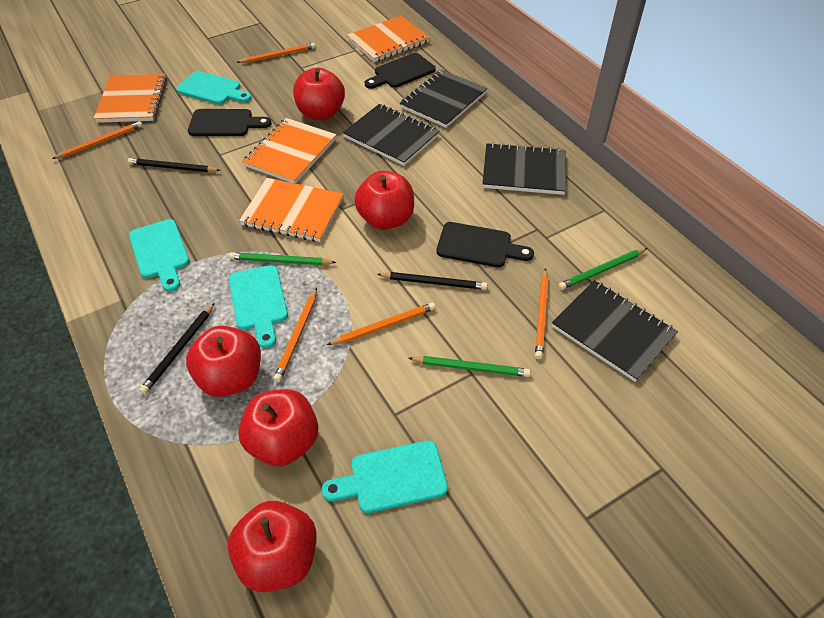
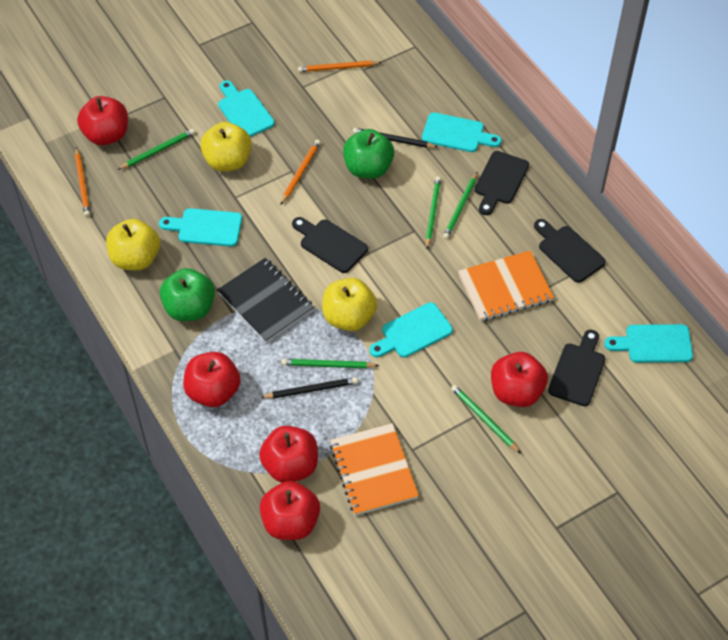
black cutting board: [188,109,272,136] [365,53,436,89] [436,222,534,267] = 3 -> [292,217,368,273] [475,151,529,215] [534,219,606,283] [548,330,606,406] = 4
black notebook: [343,104,440,166] [400,70,487,128] [482,143,566,195] [552,280,678,382] = 4 -> [217,258,314,343] = 1
black pencil: [128,158,221,172] [139,303,215,394] [377,272,488,290] = 3 -> [260,377,358,399] [353,128,438,148] = 2
green apple: none = 0 -> [160,268,215,321] [343,129,394,179] = 2
green pencil: [229,252,337,265] [408,356,531,377] [558,248,648,290] = 3 -> [117,129,195,170] [281,359,379,368] [425,177,441,249] [443,172,477,239] [451,385,521,453] = 5
orange notebook: [93,74,167,123] [239,178,344,242] [242,118,337,184] [347,16,430,62] = 4 -> [330,423,419,516] [458,251,554,321] = 2
orange pencil: [52,121,143,159] [236,43,316,63] [273,288,317,382] [327,303,436,345] [535,268,548,359] = 5 -> [75,147,90,217] [280,140,321,205] [298,61,382,72] = 3
turquoise cutting board: [129,219,190,292] [176,71,251,104] [229,265,288,348] [322,440,448,513] = 4 -> [159,208,242,247] [218,80,275,137] [369,302,453,358] [422,112,502,152] [604,324,693,363] = 5
yellow apple: none = 0 -> [106,219,160,270] [200,122,252,171] [322,278,377,331] = 3

